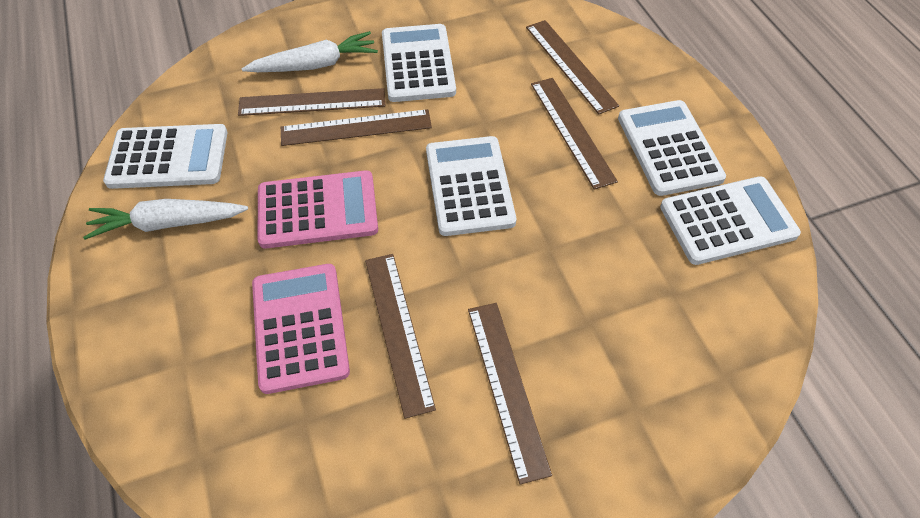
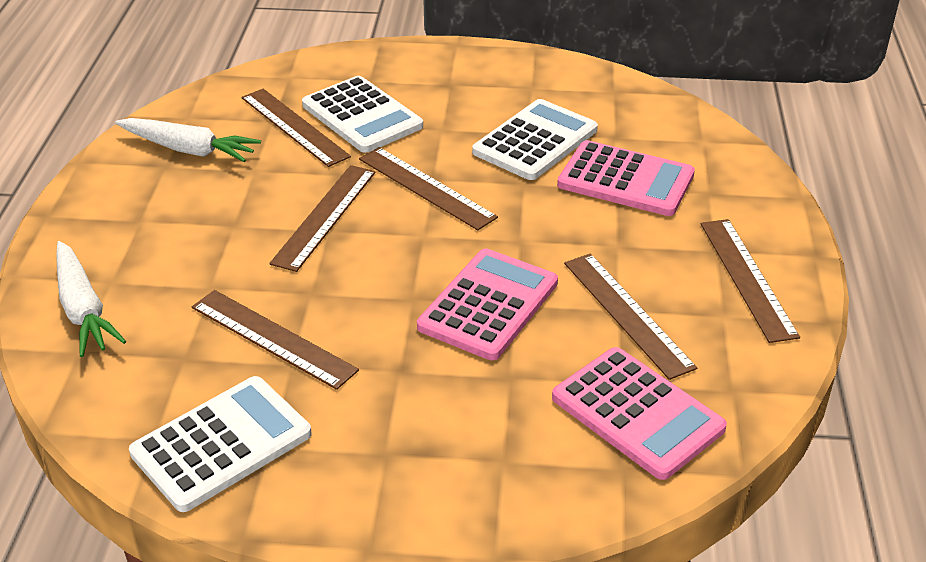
pink calculator: [252,264,350,394] [257,170,378,248] = 2 -> [417,248,558,360] [552,347,727,480] [557,140,695,216] = 3
white calculator: [103,124,227,189] [382,24,456,102] [426,136,516,236] [618,100,726,196] [660,176,801,265] = 5 -> [129,376,312,512] [302,76,423,153] [472,99,598,180] = 3

